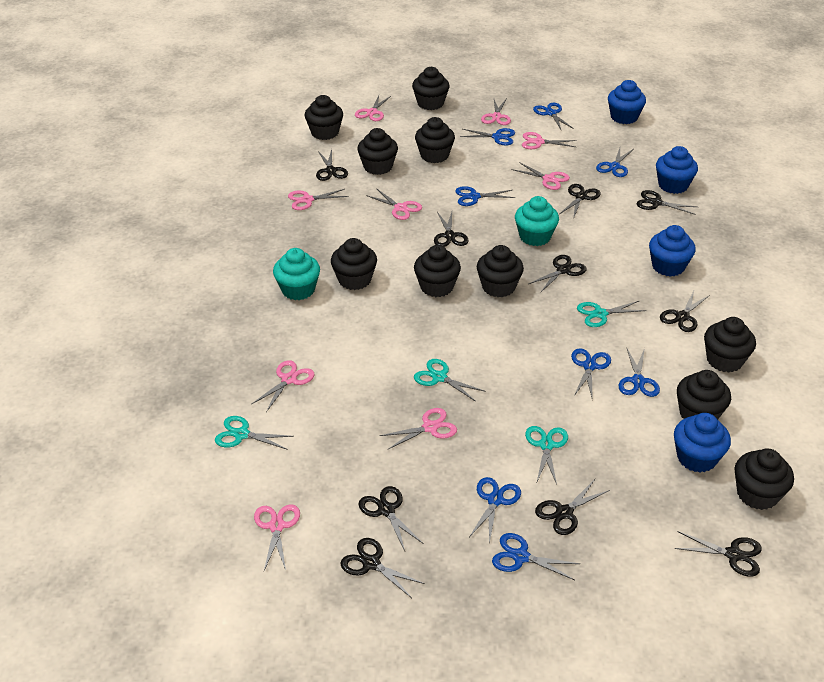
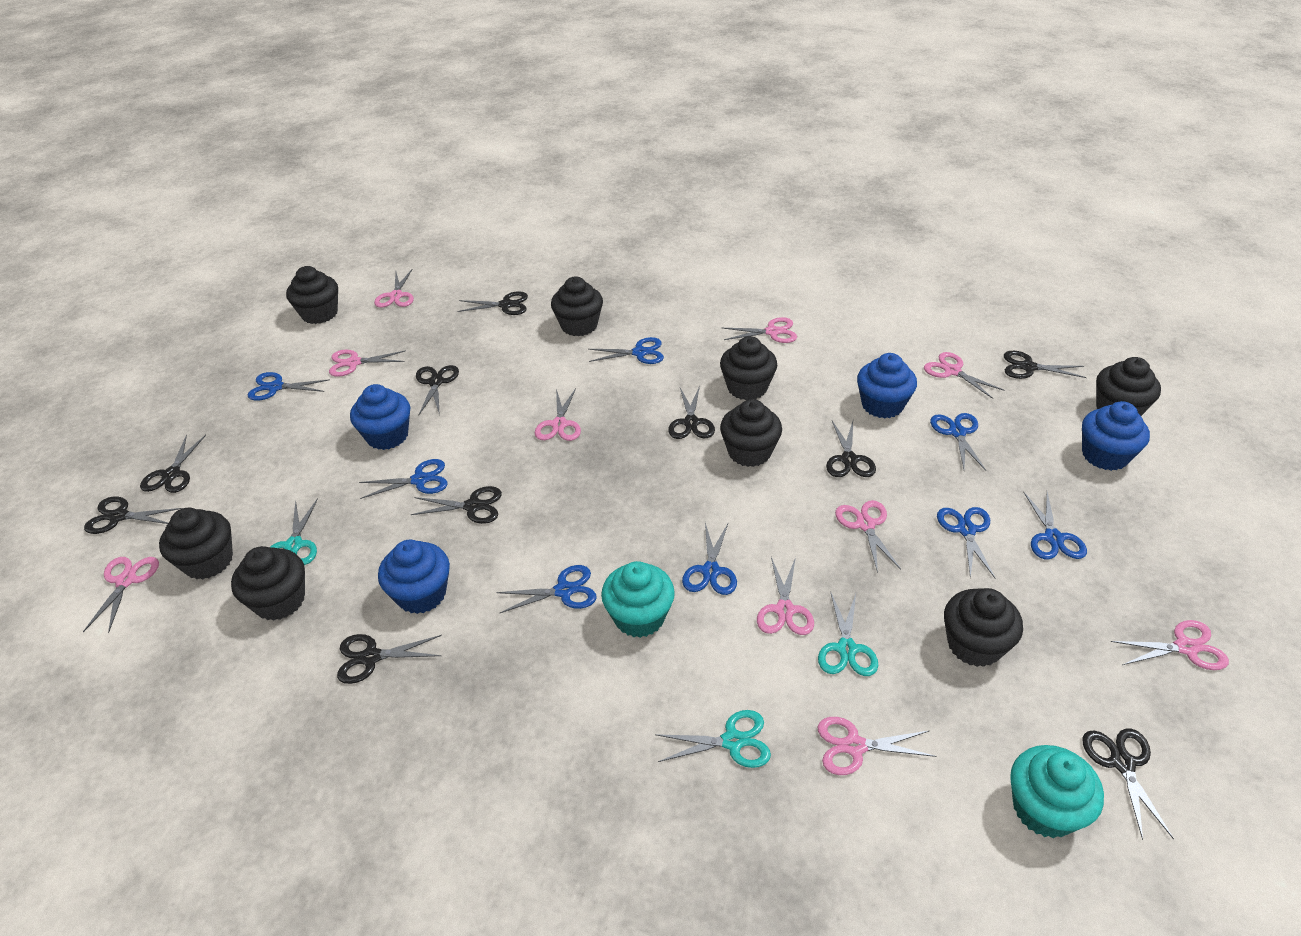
black cupcake: [305,95,343,140] [331,238,377,290] [357,128,398,175] [412,67,449,110] [414,245,461,297] [415,117,455,163] [477,245,524,297] [677,370,731,420] [704,317,756,373] [734,448,794,510] = 10 -> [159,508,233,580] [231,546,305,621] [286,266,338,324] [551,277,603,336] [720,336,777,400] [720,399,782,467] [944,588,1023,667] [1096,357,1161,416] = 8
pink scissors: [252,360,314,412] [254,504,300,571] [288,189,348,210] [355,95,391,121] [366,188,422,220] [379,408,457,450] [481,99,511,125] [512,162,570,190] [522,132,577,149] = 9 -> [83,557,159,633] [329,350,406,377] [374,269,414,308] [535,388,581,441] [723,317,797,343] [757,557,814,635] [817,717,936,775] [835,500,901,573] [924,352,1005,399] [1111,620,1229,670] = 10
turquoise scissors: [215,416,294,450] [414,359,486,402] [525,426,568,484] [577,300,647,327] = 4 -> [270,498,318,565] [655,710,771,768] [818,591,878,676] = 3

